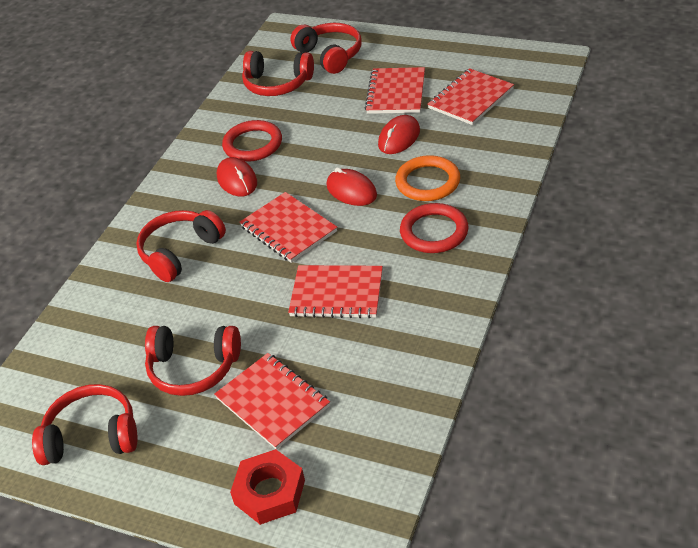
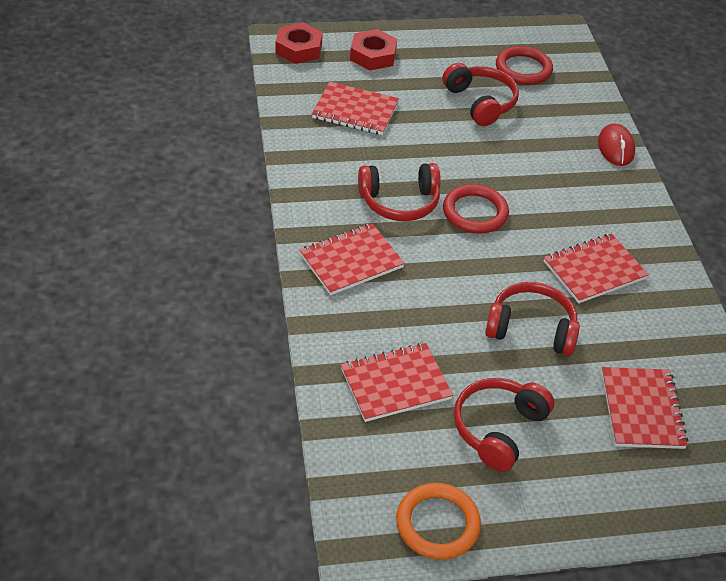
red headphones: [32,384,138,465] [136,210,226,282] [145,326,241,396] [242,51,314,96] [290,23,362,74] = 5 -> [358,163,441,221] [442,63,519,126] [454,378,555,472] [485,282,580,356] = 4
red mouse: [217,157,257,196] [326,167,377,206] [378,115,420,154] = 3 -> [598,124,635,166] = 1
red nut: [230,449,305,525] = 1 -> [275,22,323,64] [350,29,397,70] = 2

